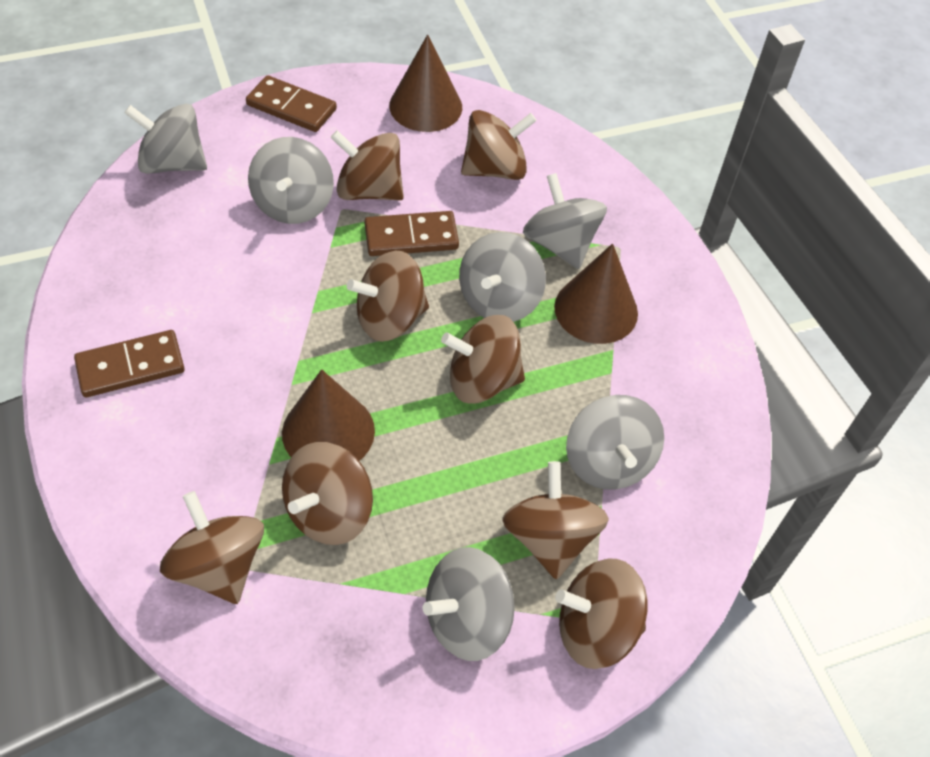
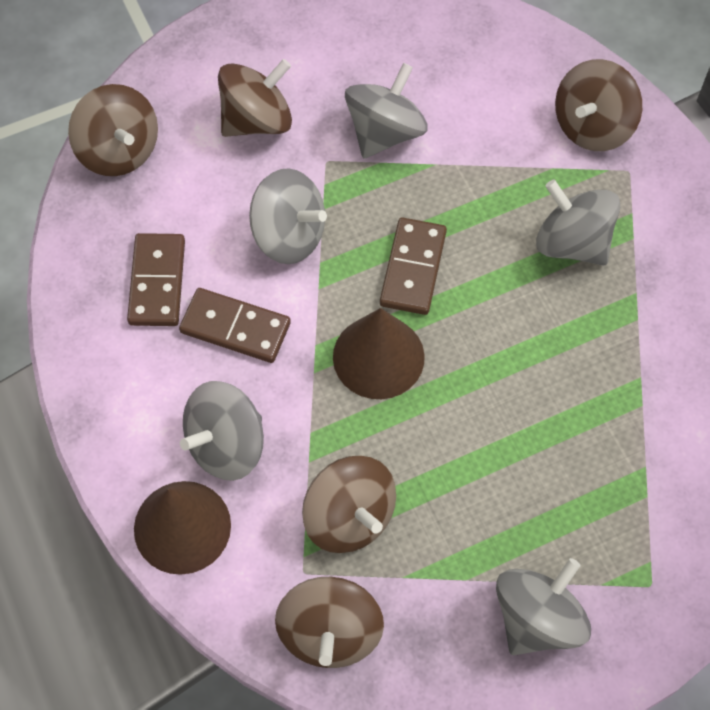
brown cone: [282,369,375,461] [389,34,462,132] [554,243,638,344] = 3 -> [134,481,231,575] [333,308,425,399] = 2
brown spinning top: [160,491,264,604] [282,442,373,545] [331,130,404,200] [347,251,429,342] [441,315,525,404] [461,110,537,180] [502,461,609,580] [555,559,648,669] = 8 -> [68,84,158,176] [218,59,292,137] [275,577,384,668] [302,456,396,553] [555,59,642,151] = 5
grey spinning top: [124,104,207,174] [248,137,334,224] [423,547,515,661] [459,232,546,322] [523,173,607,269] [566,395,664,490] = 6 -> [180,381,264,481] [249,168,327,264] [345,63,428,159] [496,558,591,655] [536,180,620,266] = 5

